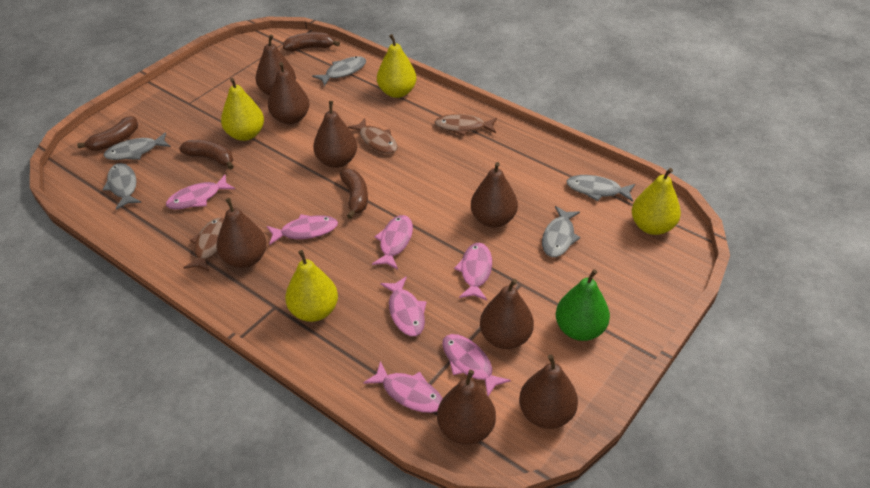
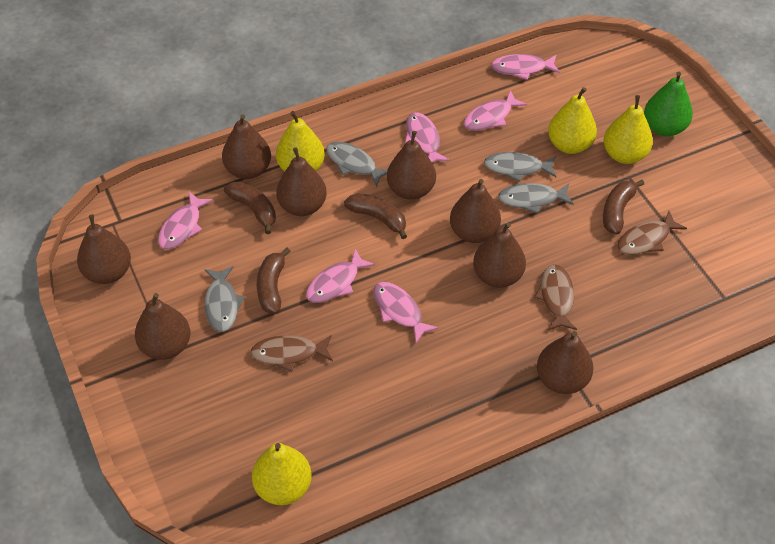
grey fish: [103,163,141,210] [104,132,171,160] [312,56,366,86] [542,206,581,257] [566,175,635,202] = 5 -> [205,266,245,332] [326,142,388,187] [484,152,557,182] [498,183,574,213] = 4
pink fish: [166,175,235,209] [267,214,338,245] [363,361,443,413] [372,215,413,269] [380,276,427,336] [442,334,511,396] [454,243,492,300] = 7 -> [158,192,213,249] [306,249,375,303] [373,282,439,343] [405,113,450,163] [464,90,527,131] [491,54,560,80] = 6

